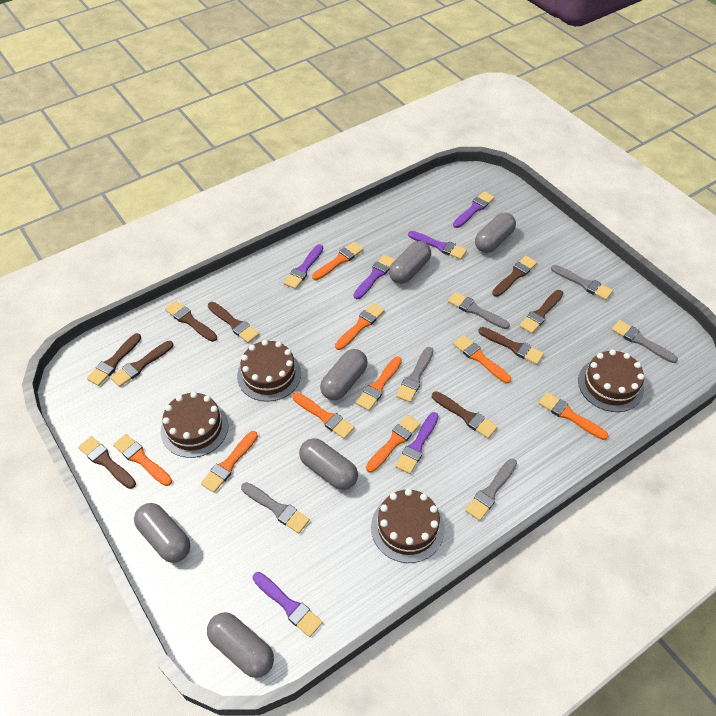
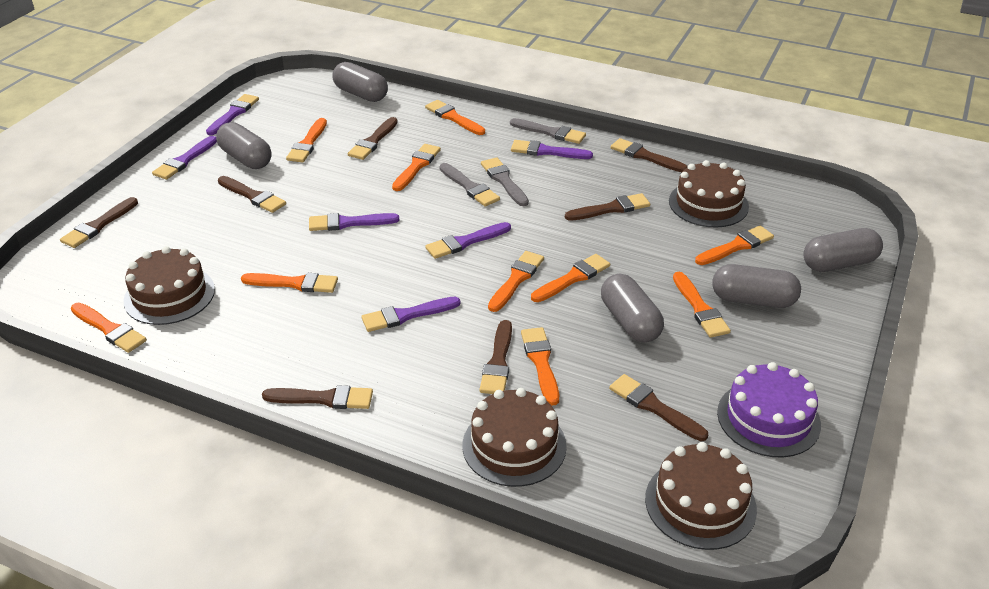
brown brush: [78,436,136,489] [87,333,141,386] [110,341,173,387] [165,301,217,342] [208,302,259,343] [432,391,497,438] [478,327,544,365] [492,256,537,297] [519,290,563,334] = 9 -> [60,197,138,248] [218,176,286,213] [262,385,373,409] [348,117,398,160] [479,320,512,394] [565,193,650,221] [609,374,708,441] [611,138,688,172] = 8
grey brush: [241,482,310,534] [396,347,434,402] [448,292,510,329] [465,459,517,521] [551,265,613,300] [612,320,678,363] = 6 -> [439,163,500,207] [481,157,529,206] [510,118,586,144] = 3
grey capsule: [134,503,190,563] [207,612,274,678] [299,438,358,490] [320,349,368,400] [389,241,431,284] [475,212,516,253] = 6 -> [216,122,272,169] [332,62,388,102] [601,274,664,343] [712,264,801,308] [803,228,883,272] = 5
orange brush: [113,434,172,486] [201,431,258,493] [292,392,354,439] [312,242,363,280] [335,303,384,350] [356,357,402,411] [366,415,420,472] [453,335,511,383] [539,392,608,440] = 9 -> [71,303,147,353] [241,273,338,293] [286,118,327,163] [392,144,441,191] [425,100,485,135] [488,251,544,312] [521,327,559,406] [531,254,610,302] [673,272,731,338] [695,226,774,265] = 10
purple cake: none = 0 -> [717,362,821,457] = 1

